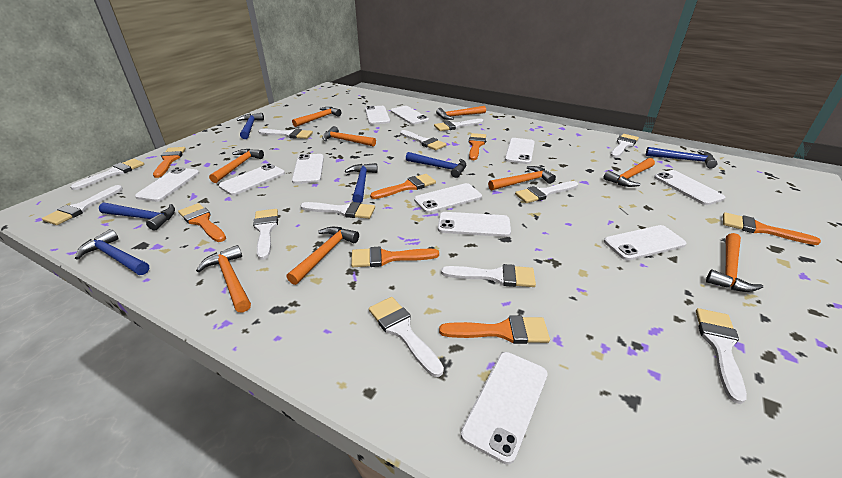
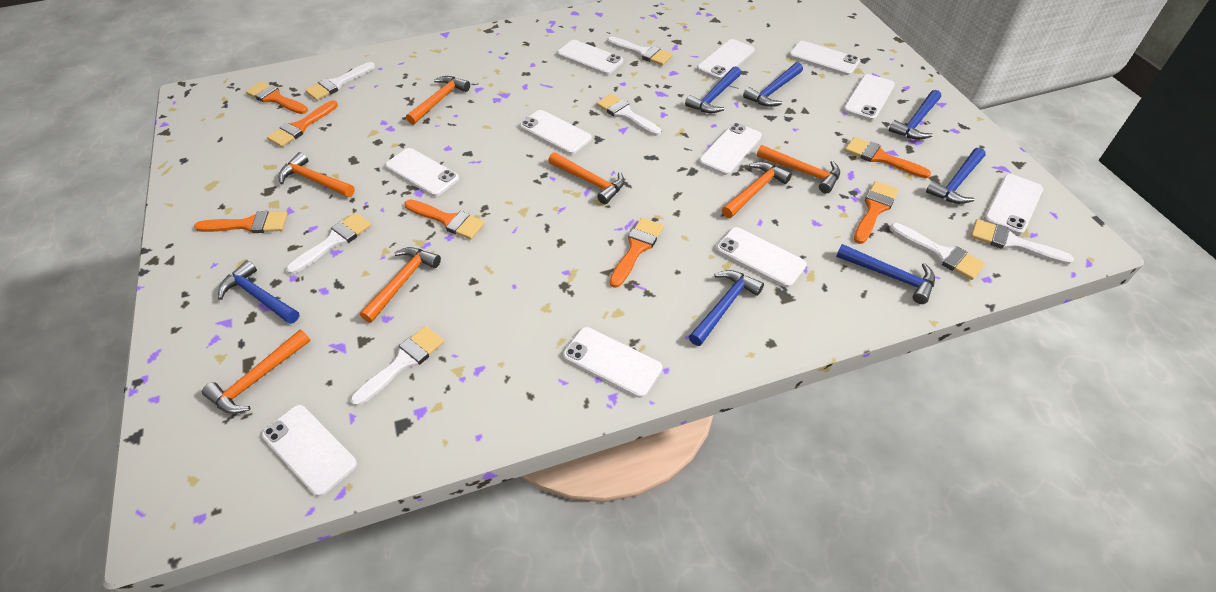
blue hammer: [75,229,149,275] [99,203,175,231] [237,113,264,139] [345,163,377,203] [406,152,466,178] [646,147,718,168] = 6 -> [218,260,299,324] [685,66,741,113] [689,270,764,346] [743,62,803,107] [836,244,935,304] [889,90,941,140] [926,147,986,204] = 7
orange hammer: [196,245,251,313] [209,149,264,183] [287,227,359,285] [292,107,341,127] [322,126,376,147] [436,106,486,120] [488,166,556,191] [603,158,655,187] [706,233,763,292] = 9 -> [202,330,311,414] [278,152,355,197] [360,247,441,323] [406,76,470,125] [548,152,625,204] [722,162,792,218] [757,145,840,194] = 7
white brush: [42,185,123,225] [71,159,144,190] [253,209,278,260] [258,129,313,139] [300,202,375,219] [369,297,444,377] [400,130,446,150] [434,119,484,131] [441,264,536,287] [515,181,578,203] [610,134,639,158] [696,308,747,404] = 12 -> [286,213,371,274] [305,62,375,100] [351,326,444,406] [596,94,661,136] [607,36,673,66] [890,223,985,280] [971,219,1074,265] = 7

